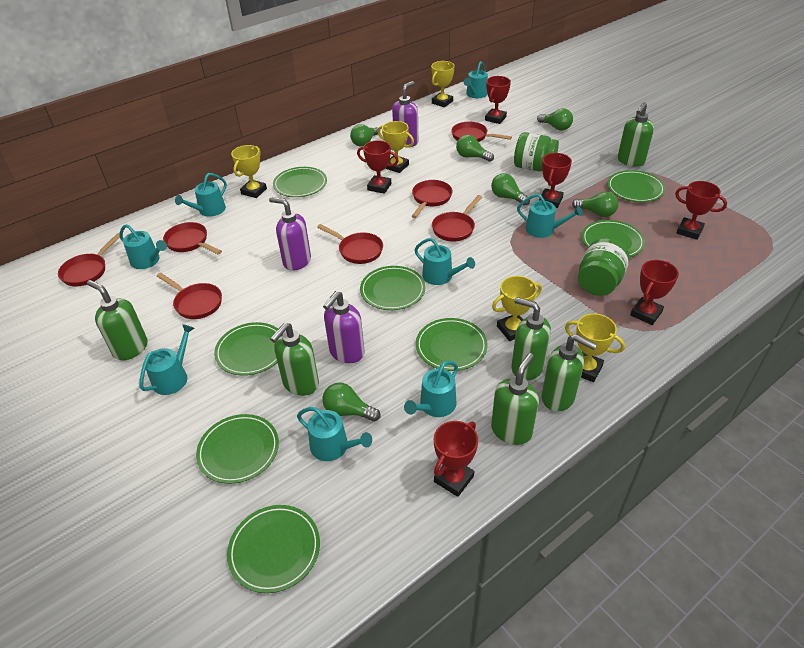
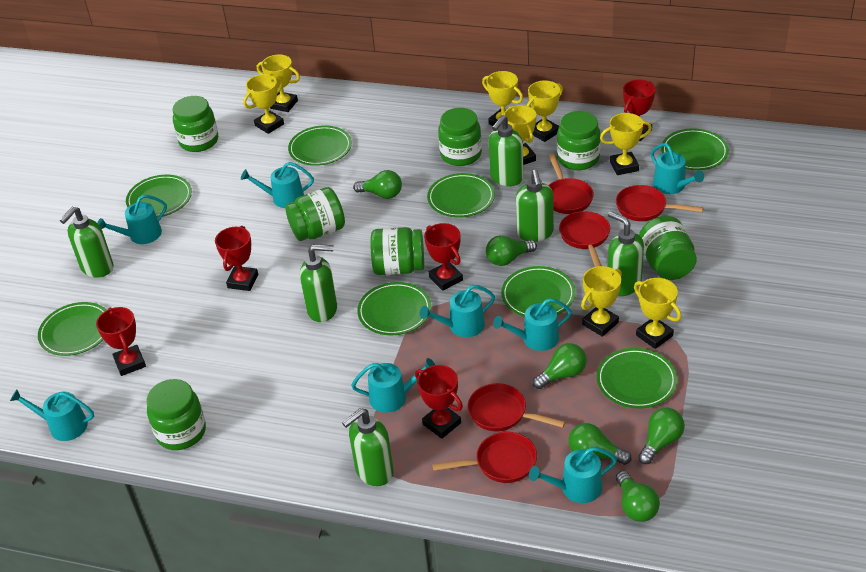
green jar: [514,132,559,172] [578,238,630,296] = 2 -> [146,379,206,450] [173,96,218,152] [285,187,345,241] [370,227,424,275] [438,108,482,166] [557,111,601,170] [639,216,697,280] = 7
purple soap dispenser: [269,197,311,271] [323,291,365,363] [392,81,418,147] = 3 -> none = 0
red pan: [58,233,120,286] [157,273,222,319] [163,222,222,254] [317,224,383,264] [412,180,453,218] [432,195,482,242] [451,122,512,142] = 7 -> [432,432,537,483] [468,383,565,431] [548,154,594,214] [559,211,610,267] [616,185,703,221] = 5
red trophy: [357,140,399,194] [434,421,478,497] [485,76,511,124] [539,153,572,208] [630,260,679,325] [675,181,727,240] = 6 -> [96,307,146,376] [215,226,258,291] [415,365,463,439] [424,223,463,291] [623,80,656,141] = 5
yellow trophy: [231,145,267,198] [378,121,414,173] [431,61,455,107] [492,276,542,341] [565,313,625,382] = 5 -> [243,74,284,134] [257,55,300,112] [482,71,523,126] [504,105,536,165] [526,81,563,142] [581,266,622,337] [600,113,652,175] [634,278,681,349] = 8

